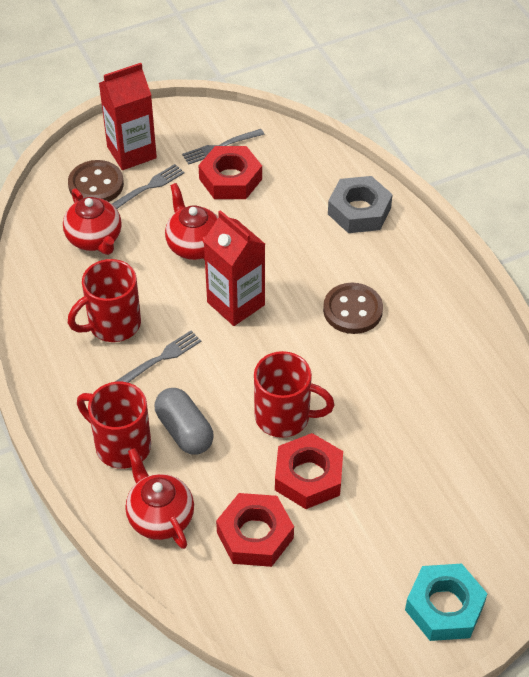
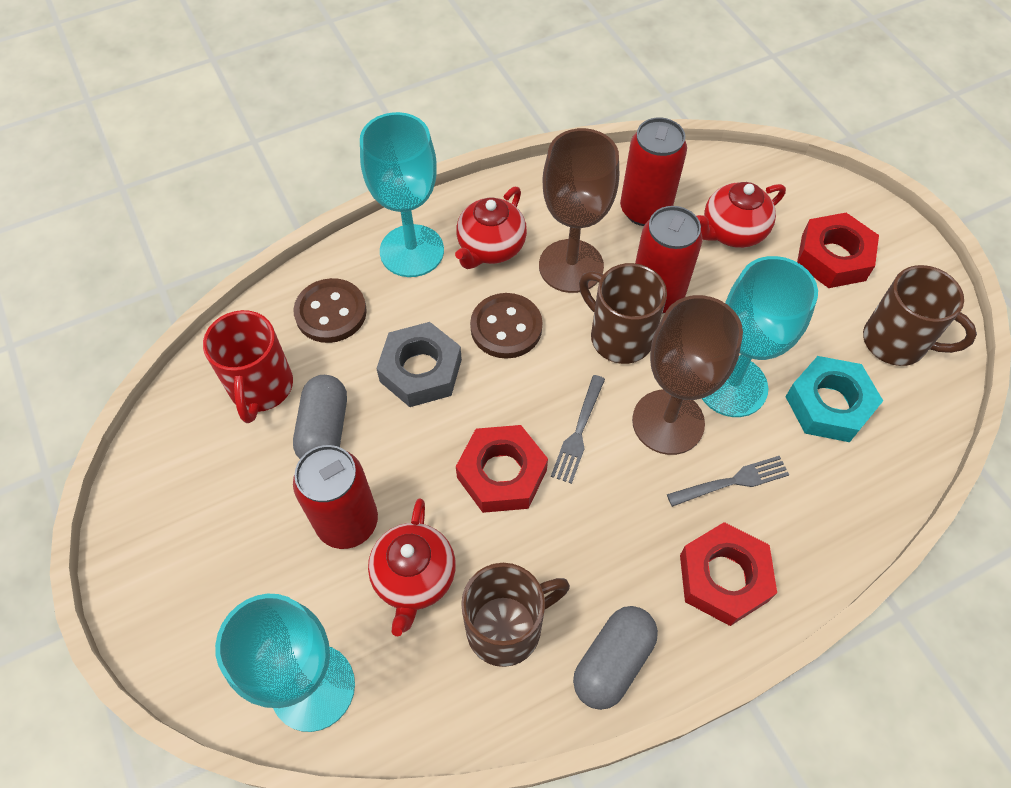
brown goblet: none = 0 -> [539,128,619,293] [632,295,743,455] = 2
brown mug: none = 0 -> [461,563,570,667] [579,263,667,364] [863,265,977,366] = 3
grey capsule: [155,388,214,455] = 1 -> [293,375,347,459] [573,606,658,710] = 2
grey fork: [112,164,185,209] [115,331,201,383] [182,129,265,165] = 3 -> [551,375,605,484] [667,456,789,507] = 2
red can: none = 0 -> [293,445,378,549] [620,117,687,226] [635,206,703,314] = 3
red carton: [99,63,157,170] [204,210,265,326] = 2 -> none = 0
red mug: [68,259,141,342] [77,382,151,469] [254,351,335,438] = 3 -> [203,310,293,423] = 1
turquoise goblet: none = 0 -> [215,594,355,732] [360,112,444,277] [702,256,818,417] = 3

